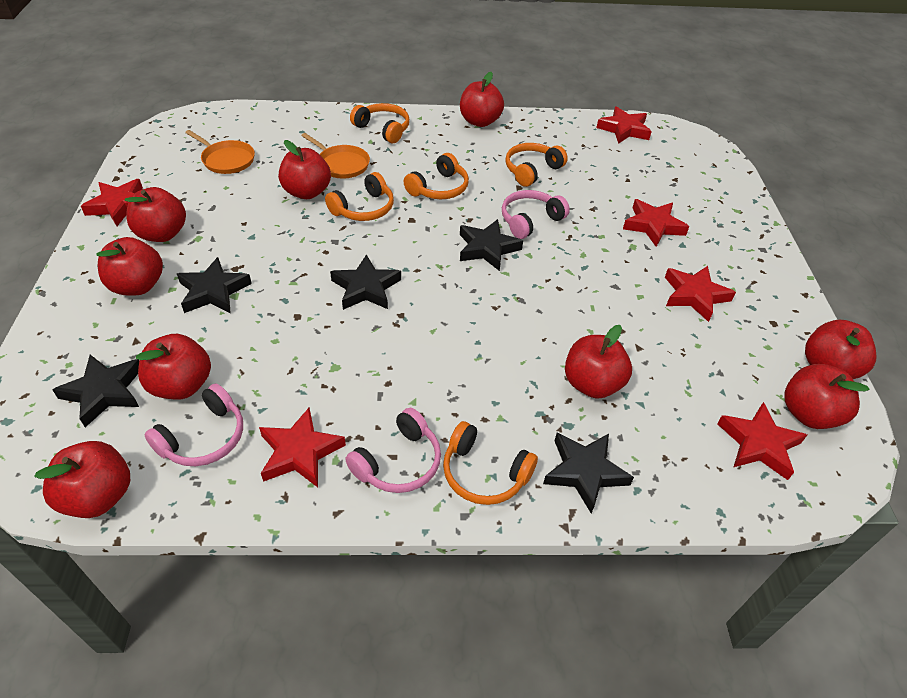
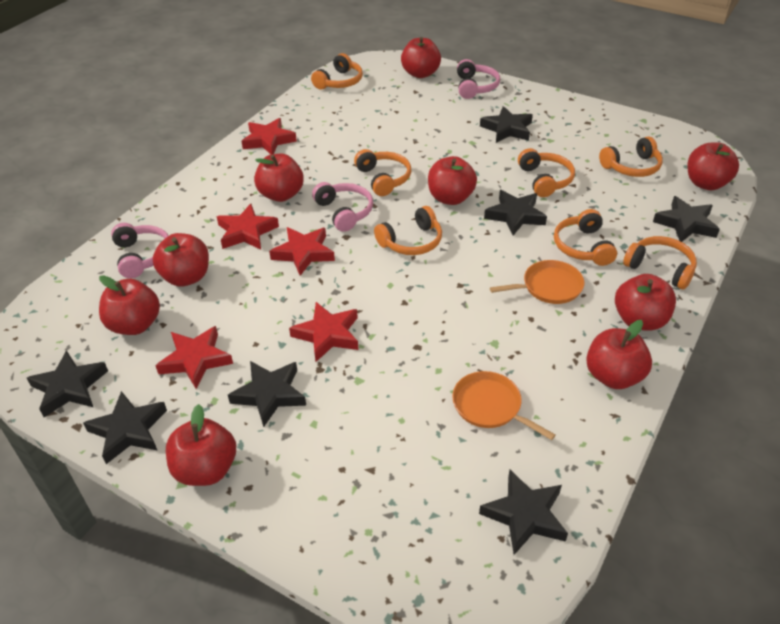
black star: [52,355,139,427] [177,257,252,313] [330,254,401,310] [460,219,523,271] [543,433,634,513] = 5 -> [27,350,108,417] [83,391,167,464] [228,361,306,427] [479,470,568,555] [480,106,533,143] [484,190,547,235] [653,196,720,242] = 7
orange headphones: [325,172,394,221] [350,103,409,143] [404,153,469,199] [443,421,538,505] [505,143,568,187] = 5 -> [311,53,363,90] [354,149,411,196] [374,206,442,255] [518,148,575,197] [554,209,617,266] [599,136,663,177] [623,236,697,290] = 7
red star: [81,179,143,226] [259,408,346,487] [596,106,652,144] [623,199,689,247] [665,266,736,322] [717,402,807,480] = 6 -> [155,326,233,389] [217,204,279,250] [241,118,297,154] [269,227,335,276] [289,302,358,362] = 5

